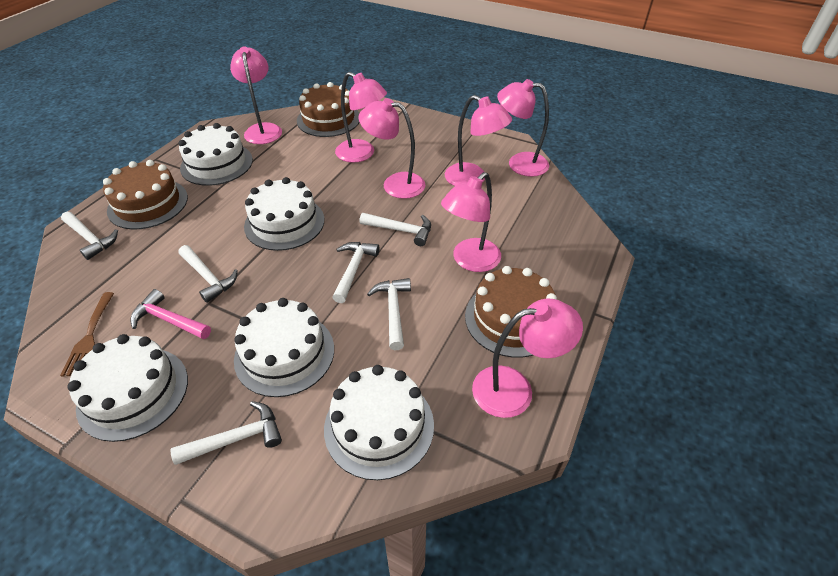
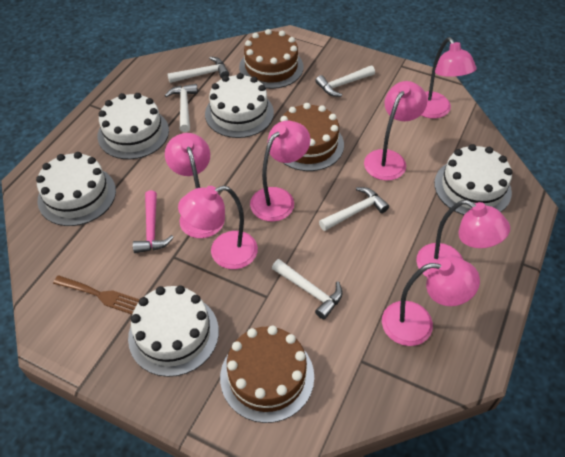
white hammer: [61,212,118,260] [170,401,282,465] [178,245,238,303] [332,242,379,303] [360,213,431,246] [367,278,411,350] = 6 -> [165,84,198,132] [168,57,229,83] [272,259,343,320] [315,65,375,97] [319,187,389,231] = 5

